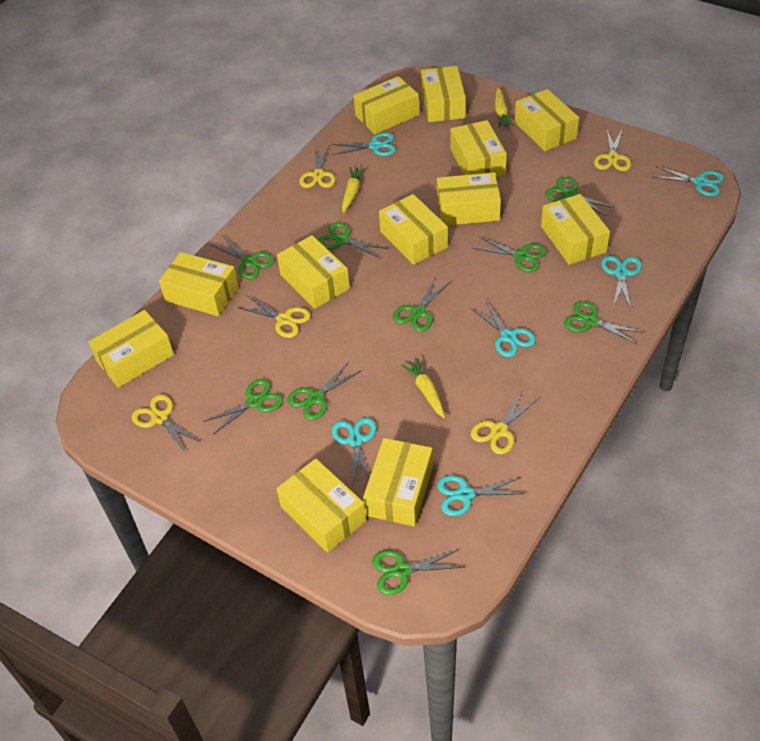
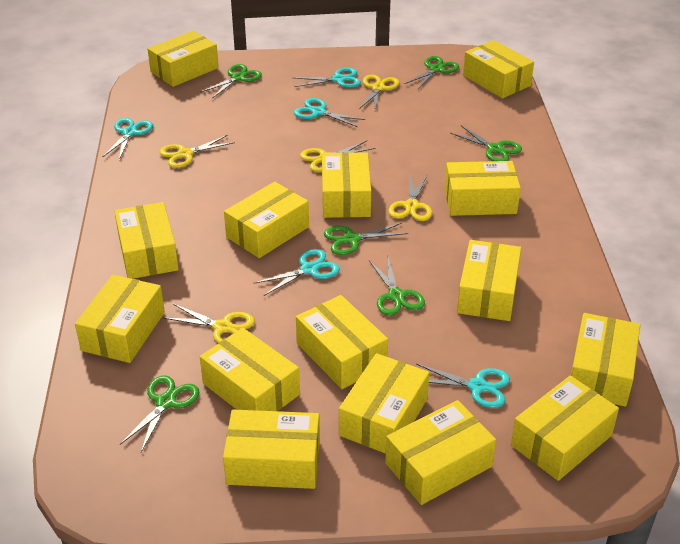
green scissors: [203,379,283,434] [211,235,274,279] [287,362,361,420] [318,222,388,259] [372,549,465,595] [393,276,451,332] [472,237,547,272] [545,177,615,216] [564,301,644,344] = 9 -> [120,375,199,452] [200,64,262,98] [324,223,408,255] [369,257,425,316] [404,56,459,89] [450,126,522,161] = 6
turquoise scissors: [331,132,396,156] [332,417,376,488] [437,475,526,516] [471,300,536,357] [601,256,642,310] [654,166,724,196] = 6 -> [102,118,153,160] [253,249,340,296] [294,68,361,88] [294,98,365,127] [417,364,510,408] = 5
yellow box: [88,310,174,388] [159,252,239,316] [276,458,366,553] [277,235,350,309] [354,76,419,134] [363,438,433,527] [379,194,448,265] [421,66,466,122] [437,172,501,225] [451,120,507,177] [515,89,579,151] [541,194,610,265] = 12 -> [75,275,165,363] [114,202,179,279] [148,31,219,87] [200,328,300,411] [223,410,320,489] [224,182,309,258] [296,295,388,389] [322,152,371,218] [339,353,429,454] [385,400,496,505] [444,161,521,216] [457,240,521,321] [463,40,534,98] [511,375,619,481] [571,313,640,407] = 15
yellow carrot: [342,167,366,213] [401,358,445,418] [495,88,514,128] = 3 -> none = 0

